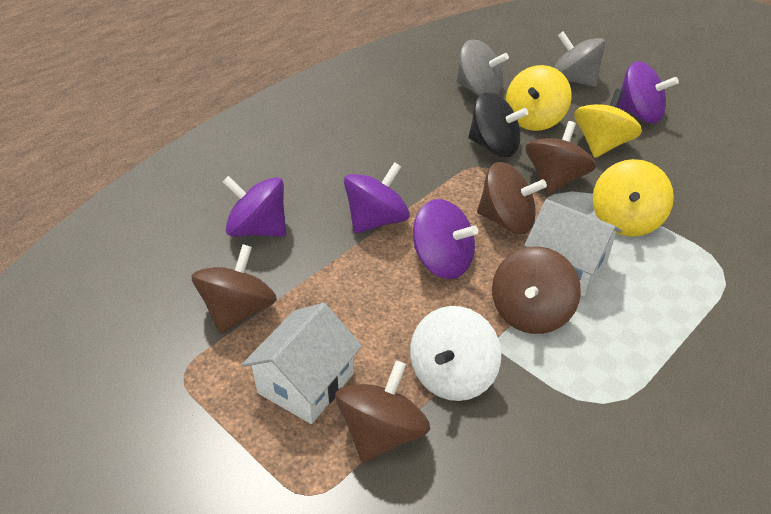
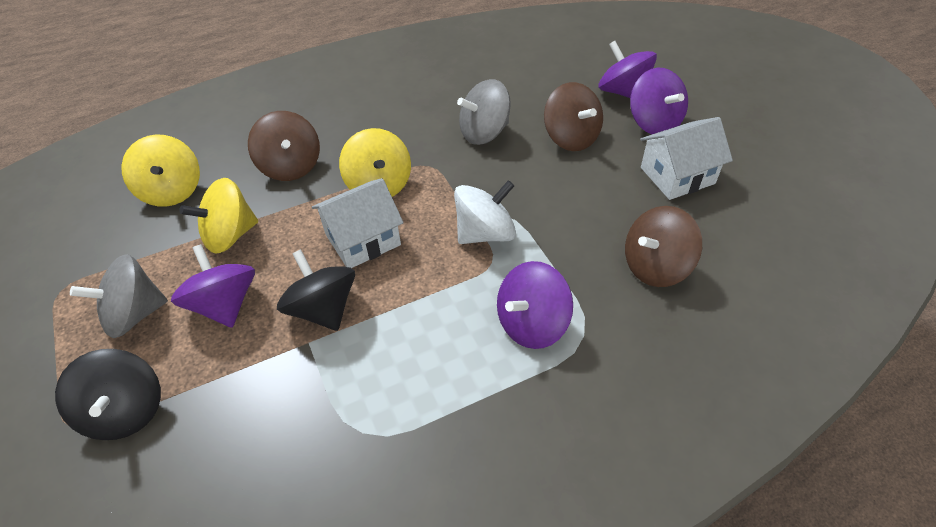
black spinning top: [468,92,528,157] = 1 -> [55,349,161,440] [277,249,355,331] = 2
brown spinning top: [191,244,277,334] [335,361,430,463] [477,162,547,234] [492,246,581,334] [526,121,596,194] = 5 -> [248,111,320,181] [544,82,603,151] [625,206,702,287] = 3

